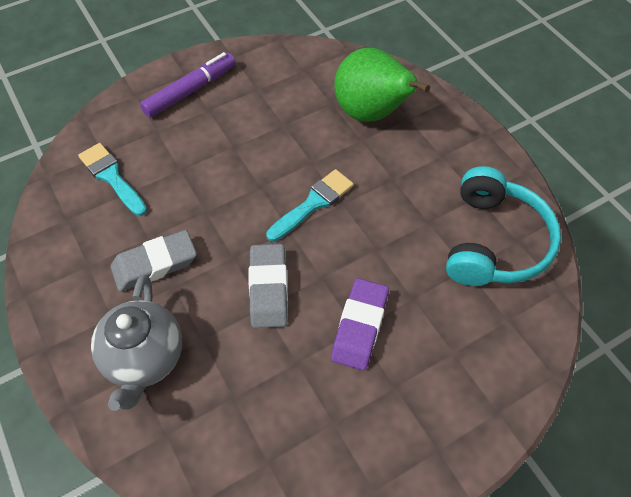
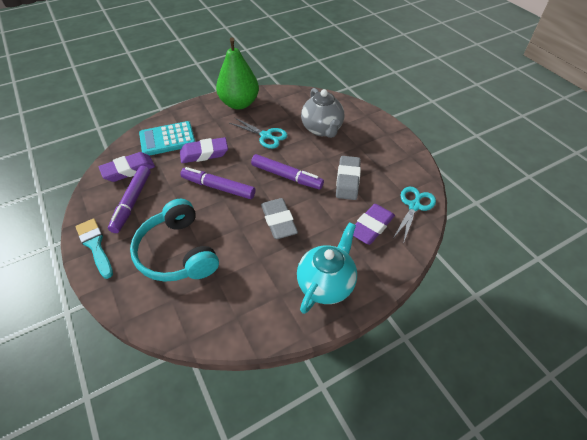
purple eraser: [331,278,389,371] = 1 -> [99,152,155,182] [180,137,228,163] [353,204,395,245] = 3
purple marker: [140,52,236,118] = 1 -> [108,166,151,233] [180,167,255,199] [251,154,324,189] = 3
turquoise brush: [78,143,147,216] [266,169,354,242] = 2 -> [75,218,113,279] = 1
turquoise calculator: none = 0 -> [139,121,195,156] = 1
turquoise scissors: none = 0 -> [230,117,288,149] [394,187,436,244] = 2
turquoise teapot: none = 0 -> [297,222,357,314] = 1

